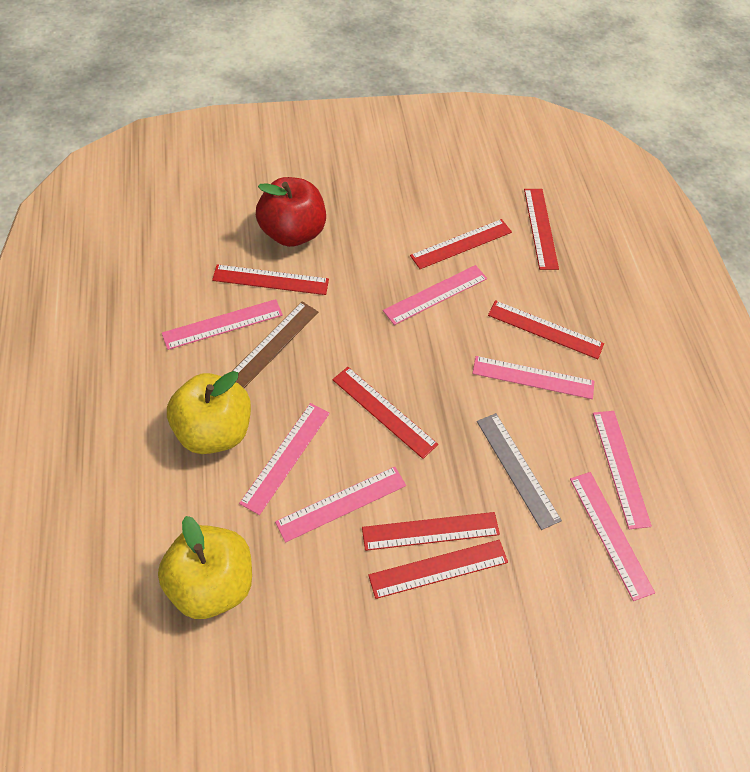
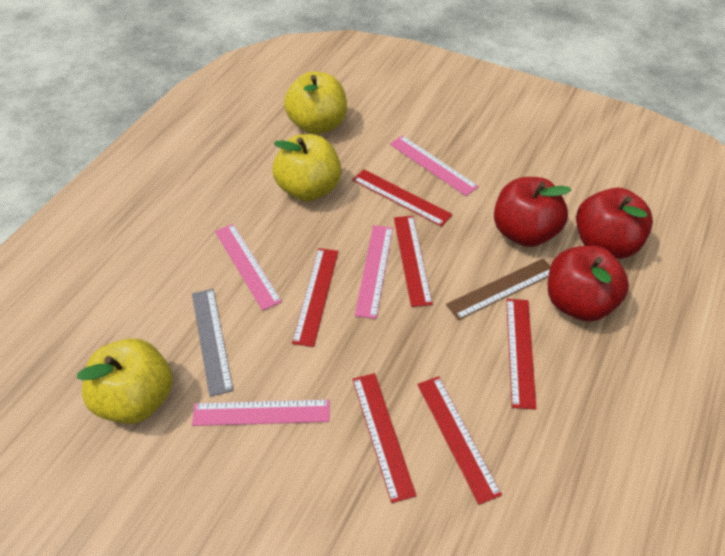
pink ruler: [162,299,283,350] [239,403,330,515] [275,466,406,543] [383,265,487,325] [472,356,594,399] [570,472,655,601] [593,411,652,529] = 7 -> [192,399,330,426] [215,224,282,311] [355,225,393,319] [390,135,479,196] = 4
red apple: [256,177,326,247] = 1 -> [494,177,571,247] [548,246,629,322] [576,188,653,259] = 3
red ruler: [212,264,329,295] [332,367,438,459] [362,512,500,551] [368,540,508,599] [410,219,512,269] [488,300,604,359] [524,189,559,270] = 7 -> [292,248,338,347] [352,373,417,503] [353,169,453,227] [394,216,433,307] [417,376,502,505] [506,299,537,410] = 6
yellow apple: [158,516,252,619] [167,371,251,454] = 2 -> [77,339,173,424] [273,134,341,201] [284,72,347,135] = 3

